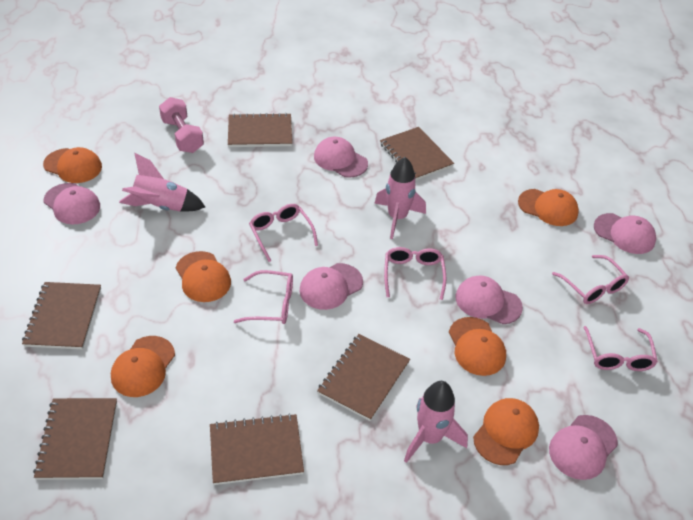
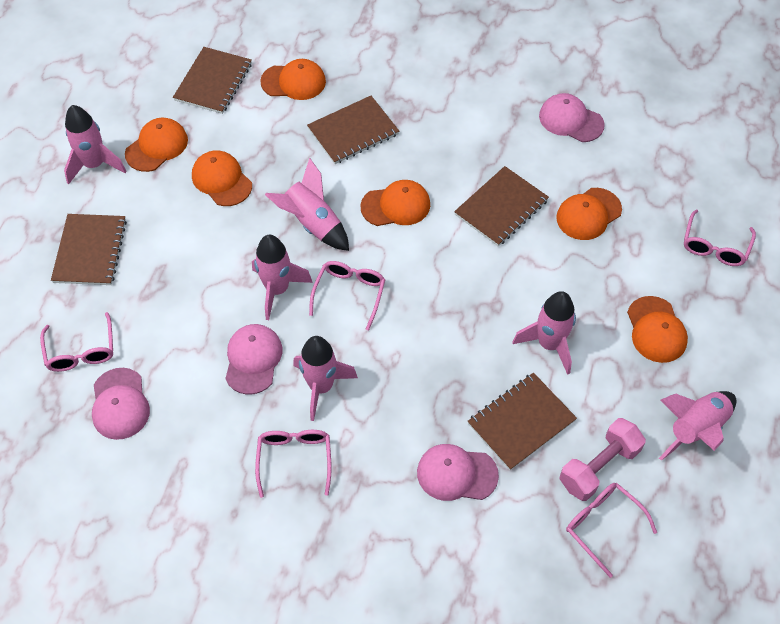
brown notebook: [22,282,101,349] [33,398,117,480] [210,413,304,485] [228,113,292,147] [317,334,410,421] [380,127,454,181] = 6 -> [51,214,127,285] [173,47,252,114] [307,96,399,164] [454,166,549,246] [468,373,577,470] = 5
pink cap: [44,183,100,224] [300,263,363,310] [314,137,368,178] [455,276,523,324] [549,415,618,480] [594,213,656,254] = 6 -> [92,368,150,440] [225,324,283,395] [417,444,499,501] [539,93,604,142] = 4
pink rocket: [119,153,205,212] [374,157,426,239] [404,381,468,463] = 3 -> [64,105,126,185] [252,235,313,320] [265,158,349,251] [293,336,358,421] [512,291,576,375] [659,391,736,461] = 6

